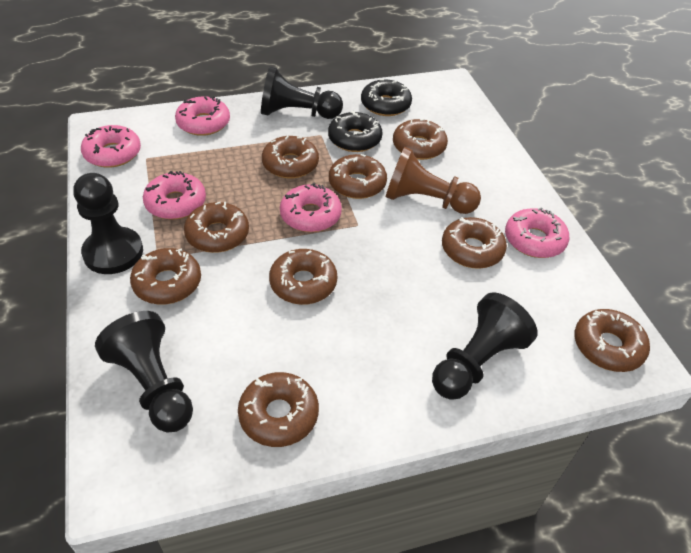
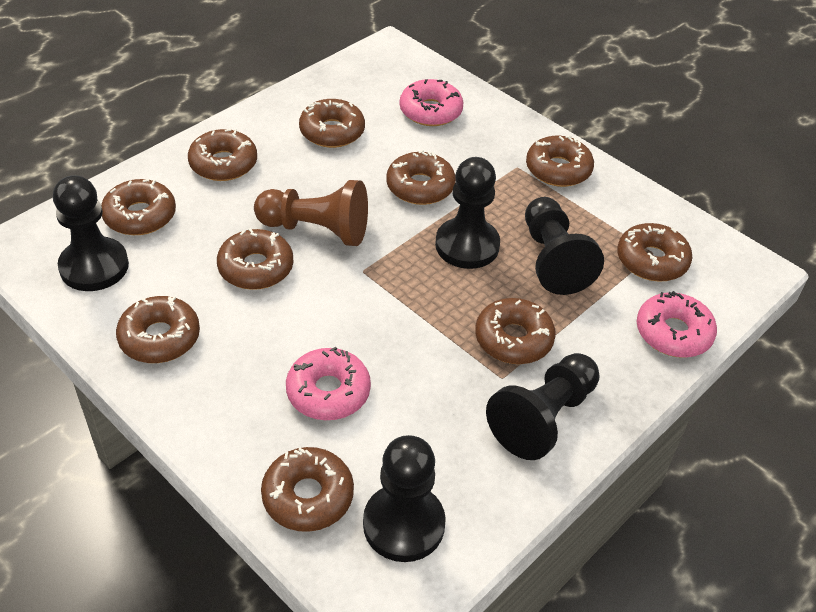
black donut: [328,110,383,152] [361,79,412,116] = 2 -> none = 0
black pawn: [73,173,143,274] [95,311,193,432] [261,67,343,119] [432,292,538,400] = 4 -> [53,175,129,291] [363,435,446,562] [435,157,500,269] [486,353,600,460] [525,197,604,295] = 5
brown donut: [130,248,201,305] [184,202,249,253] [238,372,319,447] [262,136,319,179] [269,249,337,305] [329,154,387,199] [393,119,448,160] [442,217,507,269] [574,309,650,372] = 9 -> [101,179,176,235] [116,296,200,363] [188,129,257,181] [217,228,293,290] [261,447,354,532] [299,99,365,148] [386,150,456,205] [475,298,556,364] [526,135,594,187] [617,223,692,282] = 10
pink donut: [81,125,141,168] [143,171,206,219] [175,96,230,136] [280,183,342,232] [505,207,569,258] = 5 -> [286,347,371,420] [400,79,463,126] [637,291,717,358] = 3

